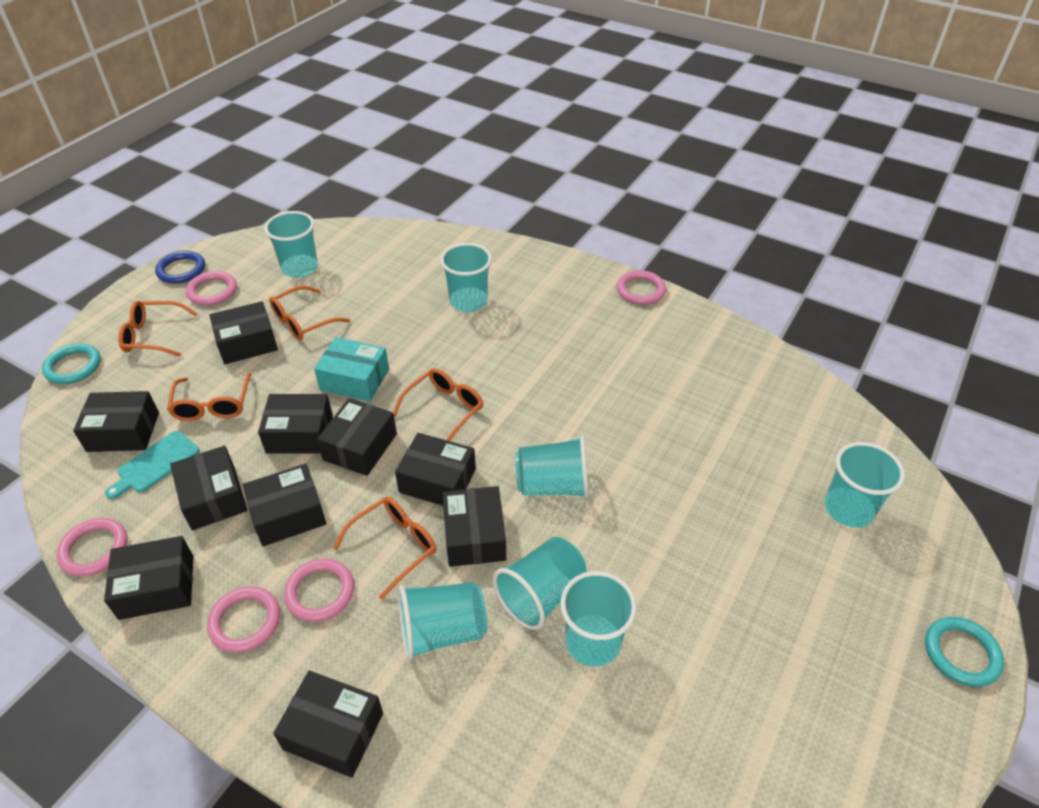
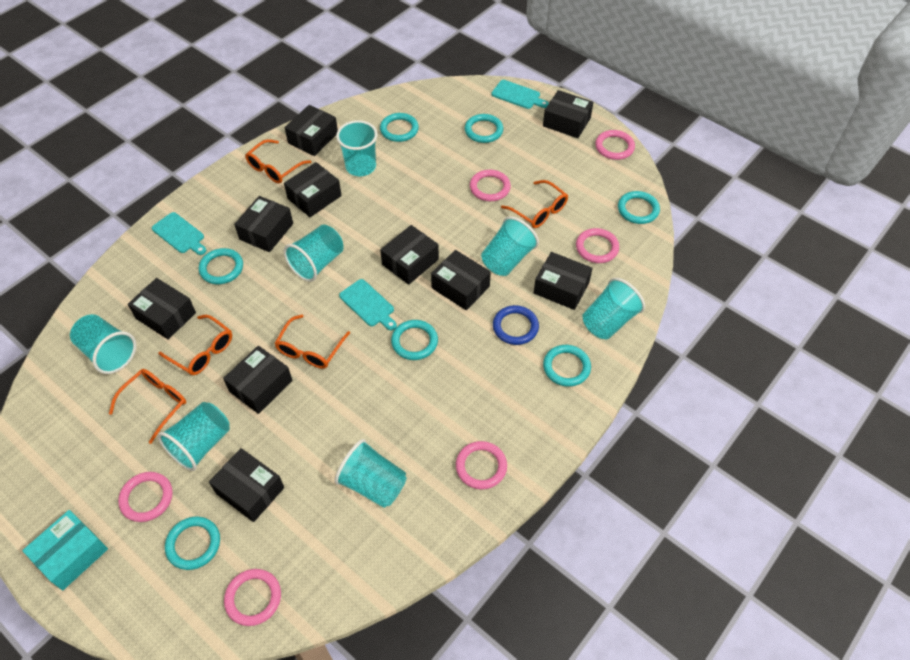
pink ring: [56,518,127,576] [186,271,237,306] [207,586,280,653] [284,559,354,622] [617,270,666,305] = 5 -> [118,472,173,522] [224,569,281,626] [456,441,507,489] [470,170,511,201] [576,228,619,263] [595,130,635,160] = 6
turquoise cutting board: [105,431,199,499] = 1 -> [152,212,206,255] [339,279,397,330] [492,80,549,109] = 3
turquoise ring: [42,343,101,384] [925,617,1004,687] = 2 -> [165,517,220,570] [199,248,243,284] [380,113,419,142] [391,320,438,360] [465,114,503,143] [543,345,591,387] [618,191,660,224] = 7

